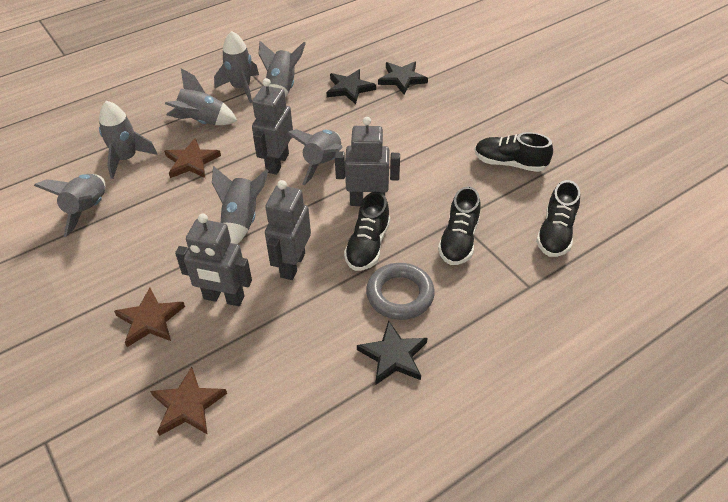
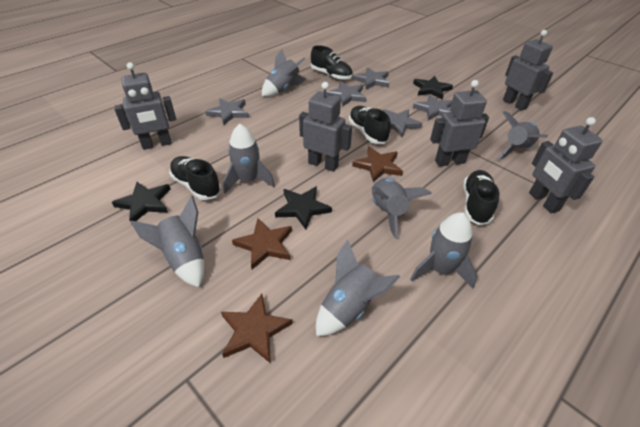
grey ring: [366,263,435,320] = 1 -> none = 0
grey robot: [175,214,252,306] [252,78,293,175] [265,180,311,280] [335,117,400,206] = 4 -> [114,62,176,150] [299,82,352,172] [430,80,489,167] [503,30,553,111] [529,117,602,213] = 5
grey star: none = 0 -> [205,98,249,125] [326,82,366,106] [352,67,389,89] [383,109,422,137] [413,94,452,121] = 5

